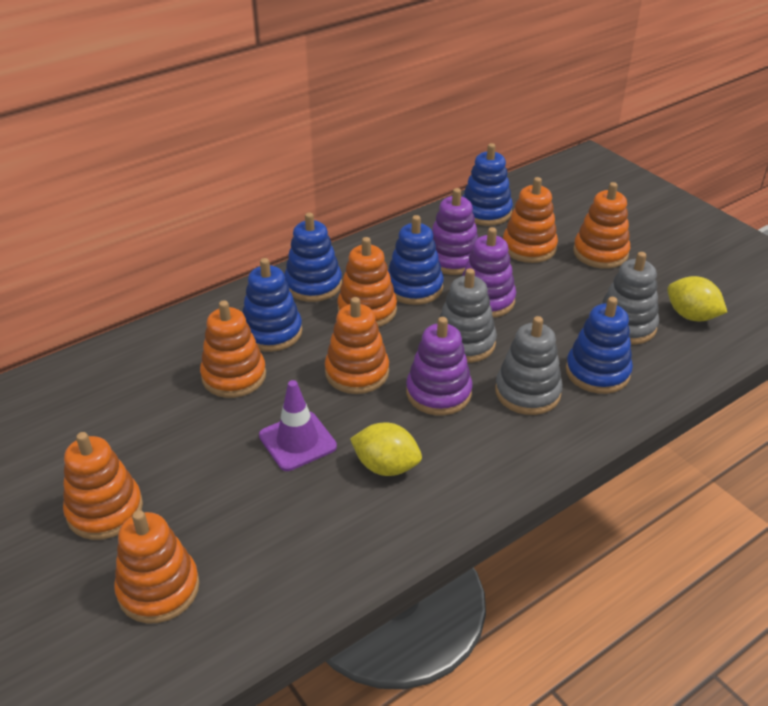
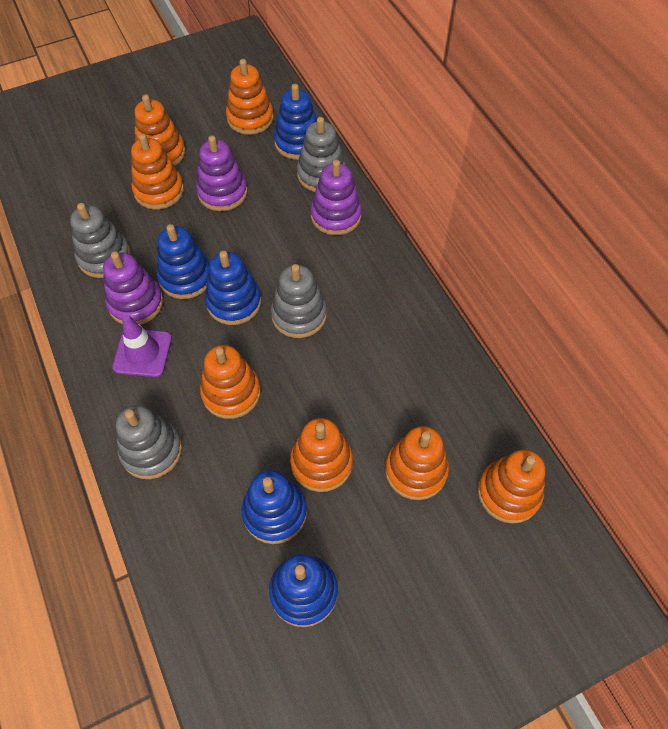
grey stacking toy: [439,268,497,363] [495,316,563,415] [601,252,659,345] = 3 -> [70,203,131,278] [116,405,182,479] [271,264,327,338] [297,117,346,192] = 4
yellow lemon: [350,422,422,476] [667,276,727,321] = 2 -> none = 0

